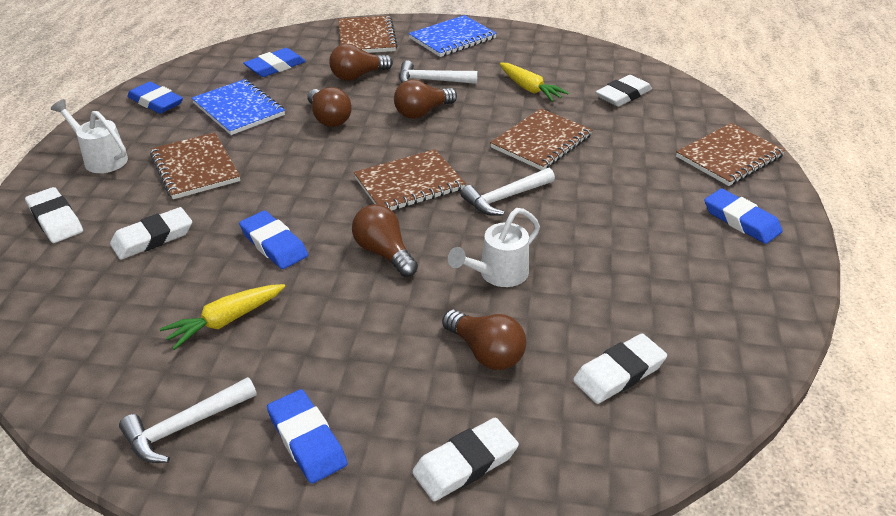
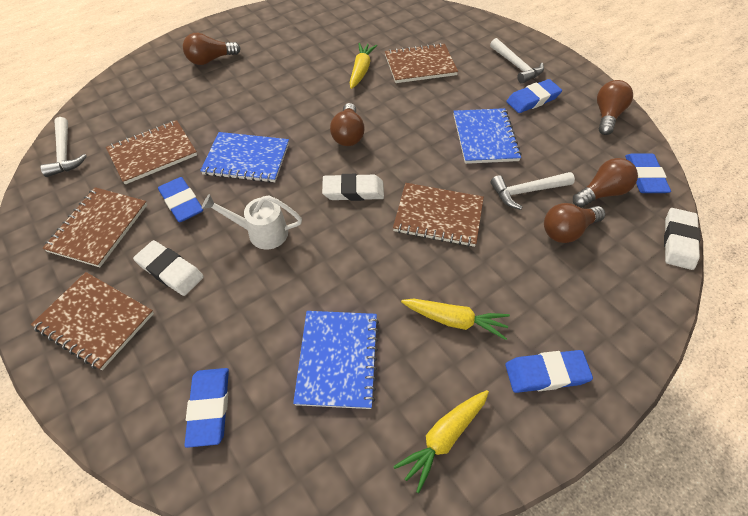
blue notebook: [191,79,285,135] [409,15,497,57] = 2 -> [200,132,289,183] [293,311,379,409] [454,108,522,164] = 3
white eraser: [25,187,83,243] [110,207,192,260] [412,418,519,501] [573,333,667,404] [596,75,652,107] = 5 -> [133,240,204,296] [322,174,384,201] [664,208,701,270] = 3
white watering can: [51,99,128,173] [448,208,540,287] = 2 -> [201,194,302,249] = 1
yellow carrot: [160,284,285,350] [500,63,569,102] = 2 -> [349,43,377,89] [393,390,489,493] [401,299,510,340] = 3

